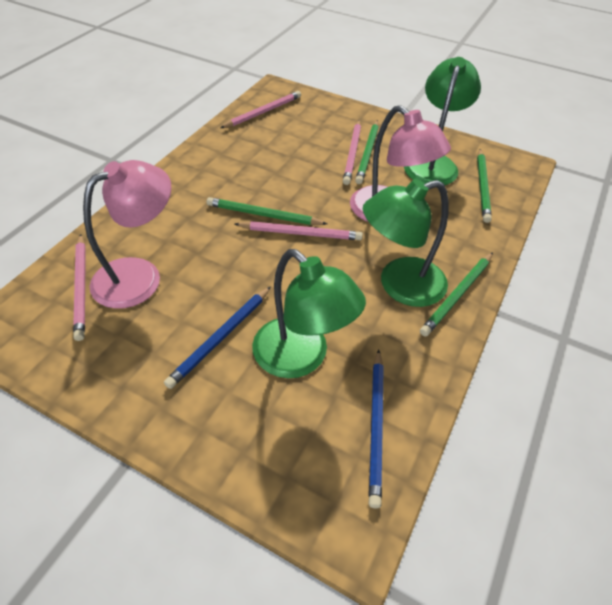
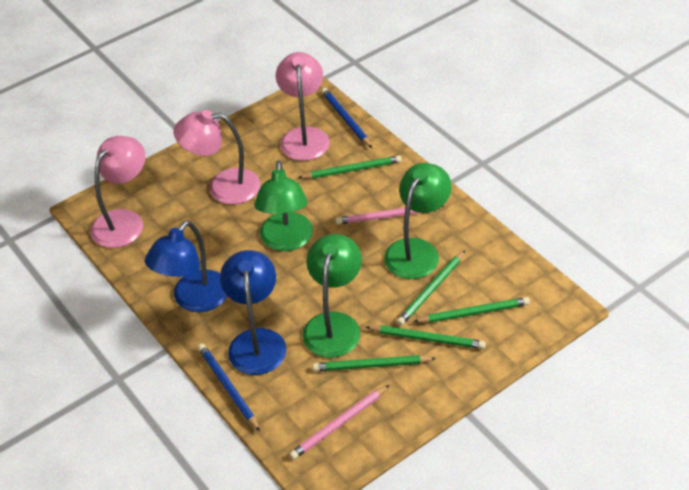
blue lamp: none = 0 -> [145,220,227,312] [220,250,286,375] = 2
green pencil: [207,197,327,225] [355,120,379,184] [420,252,493,336] [477,149,492,223] = 4 -> [298,155,402,179] [313,355,436,371] [366,325,486,349] [397,251,465,326] [413,297,530,323] = 5
pink lamp: [83,160,171,309] [350,105,451,222] = 2 -> [90,136,145,248] [174,110,260,205] [276,52,330,161] = 3
pink pencil: [73,234,86,341] [220,91,301,128] [235,221,363,240] [343,120,361,185] = 4 -> [289,385,389,460] [336,205,444,225] = 2

